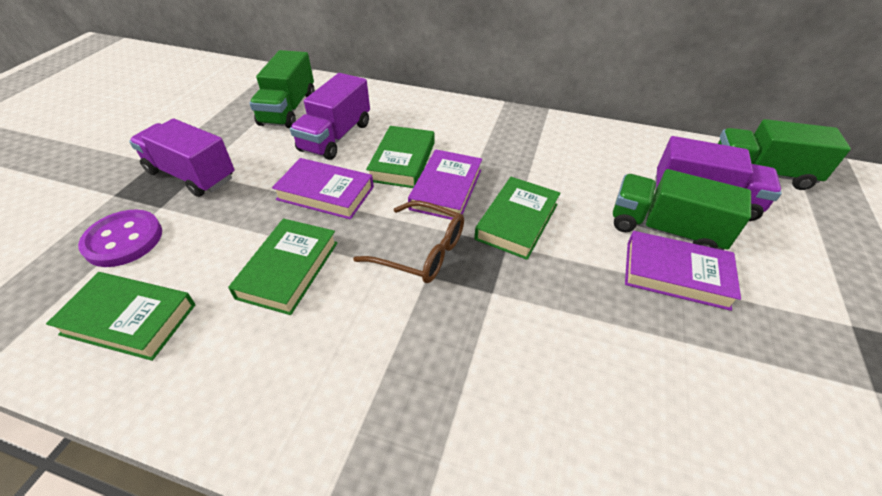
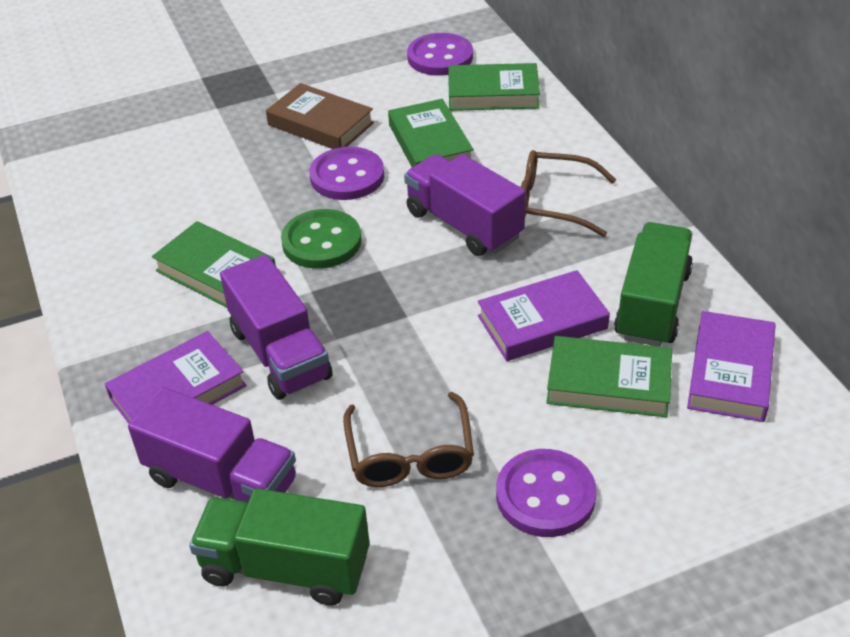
brown book: none = 0 -> [266,83,374,149] = 1
brown glasses: [353,201,464,283] = 1 -> [343,392,474,487] [521,150,616,237] = 2
green button: none = 0 -> [281,209,361,269] = 1
green truck: [249,50,315,128] [613,169,751,250] [718,119,851,190] = 3 -> [189,488,370,606] [614,222,693,347] = 2
purple button: [78,209,162,267] = 1 -> [309,147,384,200] [407,33,473,76] [496,449,597,537] = 3

